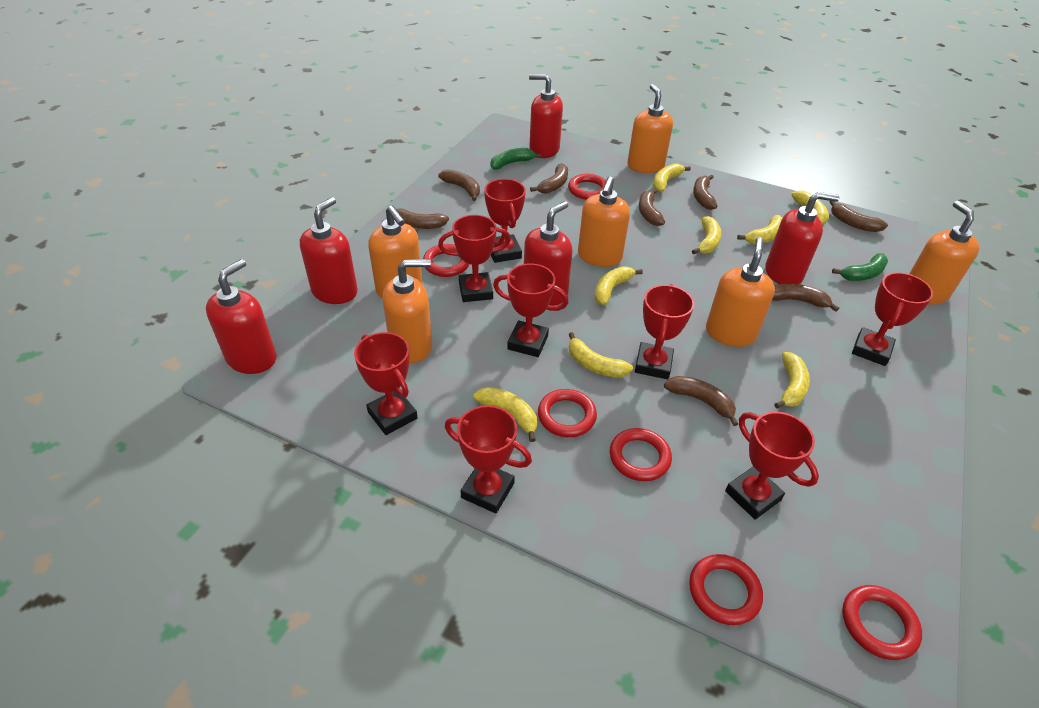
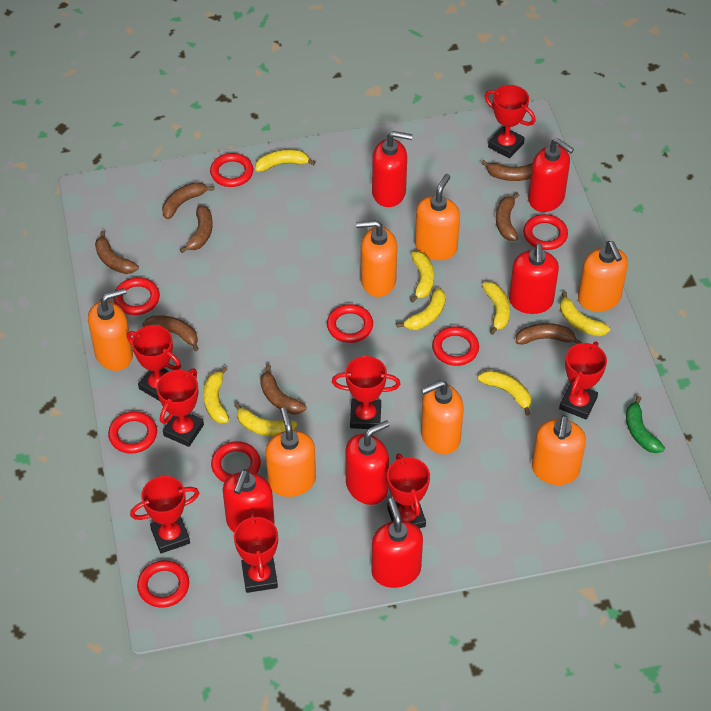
green banana: [490,148,542,170] [832,253,888,281] = 2 -> [626,396,665,453] = 1
orange soap dispenser: [368,206,422,298] [383,259,432,363] [578,177,630,267] [627,84,673,173] [706,237,775,347] [909,201,980,304] = 6 -> [88,288,133,371] [265,408,316,497] [356,220,397,297] [415,174,460,260] [421,380,463,454] [532,415,586,485] [578,241,628,312] = 7
red ring: [423,244,469,277] [538,389,597,437] [568,174,606,200] [610,428,672,481] [689,554,763,625] [842,585,922,660] = 6 -> [108,411,157,454] [114,277,160,315] [137,560,189,608] [210,153,253,187] [211,441,261,482] [327,304,373,343] [432,326,479,366] [523,214,568,250] = 8
red soap dispenser: [206,259,277,374] [300,197,358,304] [524,201,573,306] [529,74,563,158] [766,192,840,284] = 5 -> [223,469,275,532] [345,420,390,505] [371,498,423,588] [372,131,413,207] [509,244,559,314] [528,138,574,212] = 6

